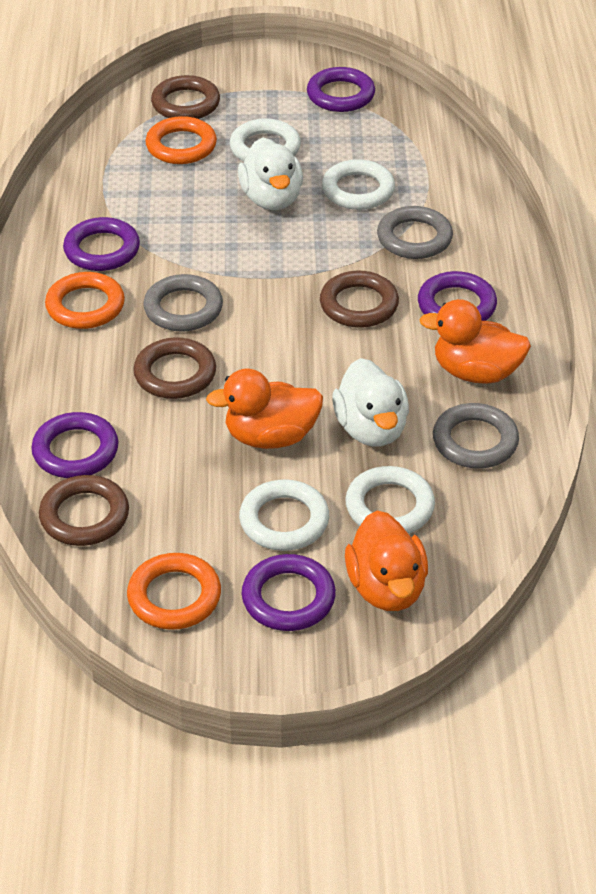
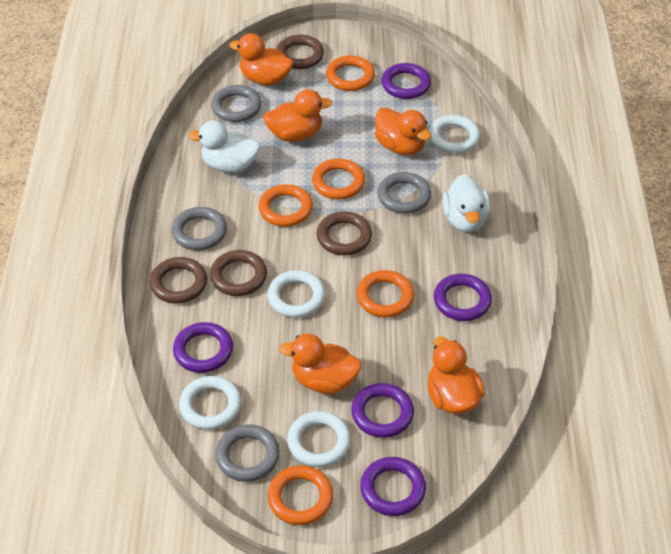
grey ring: [143,274,223,332] [377,206,453,259] [433,403,519,469] = 3 -> [172,207,227,250] [211,85,262,122] [215,424,280,482] [377,172,431,214] = 4
orange duck: [206,369,323,449] [345,511,428,611] [419,299,531,384] = 3 -> [229,33,293,85] [263,89,332,142] [279,334,361,394] [375,107,432,155] [427,337,485,414] = 5
orange ring: [45,272,125,329] [127,553,221,630] [145,116,217,164] = 3 -> [258,184,313,227] [267,465,333,525] [312,159,365,199] [326,55,375,91] [356,270,414,317] = 5

